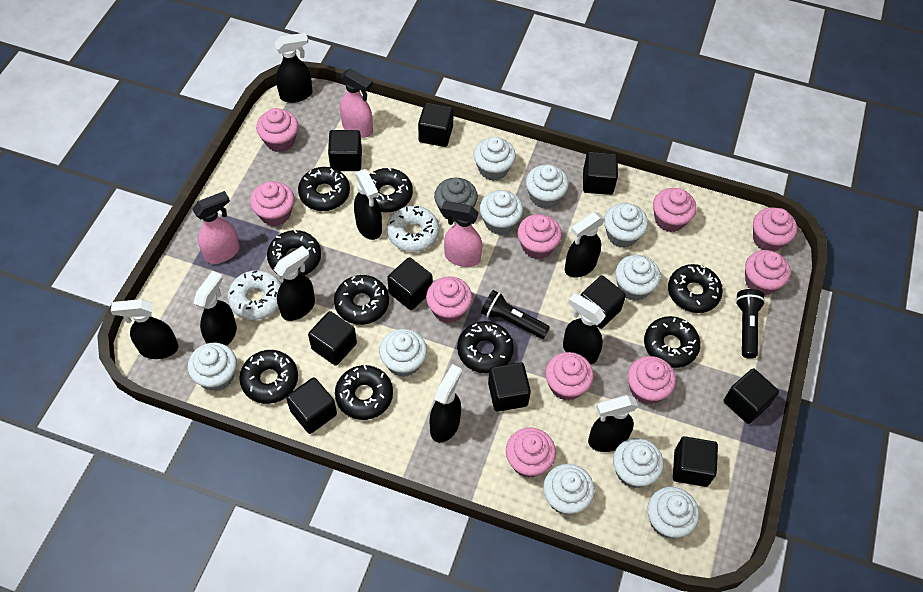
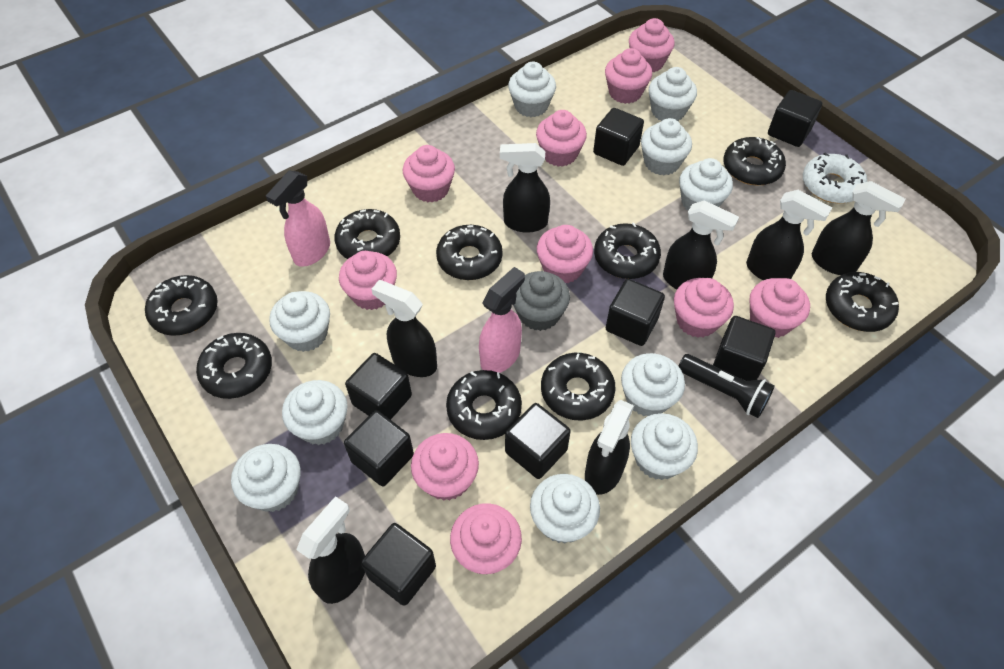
black cube: [286,377,337,434] [308,311,357,366] [328,130,362,171] [387,257,433,310] [418,102,454,147] [488,362,531,412] [581,275,626,329] [583,152,618,195] [673,436,718,487] [724,368,779,424] = 10 -> [344,410,414,487] [345,353,412,420] [361,523,436,606] [505,403,571,479] [593,108,644,166] [606,279,665,346] [713,316,776,381] [768,90,822,147] = 8
black flashlight: [481,290,550,339] [736,289,765,359] = 2 -> [679,354,775,418] = 1
black spray bottle: [111,299,179,359] [193,271,237,346] [274,33,313,103] [274,246,315,321] [354,169,382,240] [430,364,462,443] [563,293,606,364] [565,212,605,278] [588,395,638,452] = 9 -> [296,496,365,604] [371,280,437,377] [500,143,550,233] [585,400,634,495] [663,200,739,289] [746,190,832,280] [812,181,905,275] = 7
pink spray bottle: [192,191,240,264] [340,68,373,138] [441,201,482,267] = 3 -> [266,170,330,267] [479,267,525,373] = 2
white donut: [227,270,281,320] [387,206,439,252] = 2 -> [803,153,867,203] = 1

